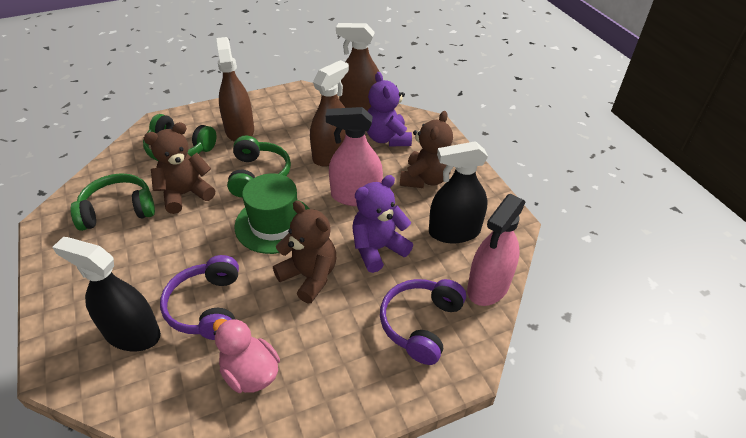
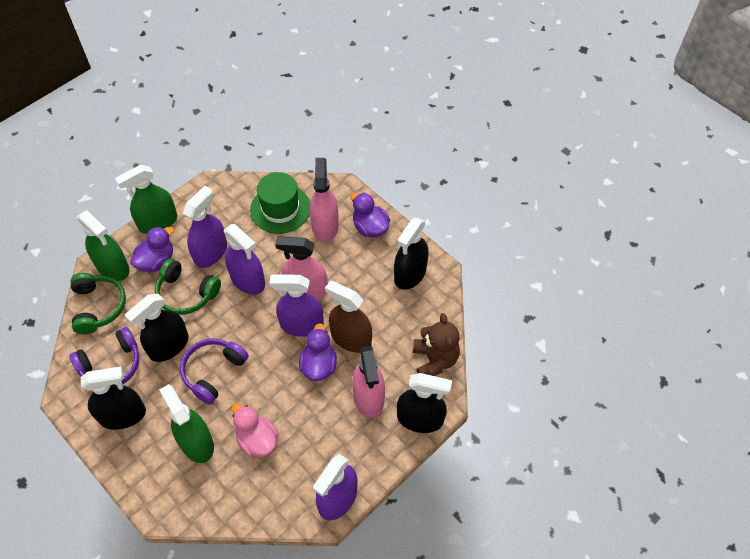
black spray bottle: [52,237,161,351] [429,141,488,244] = 2 -> [81,366,146,430] [125,294,189,362] [394,217,429,290] [397,373,452,433] = 4
brown spray bottle: [216,37,254,142] [310,60,349,167] [336,23,379,112] = 3 -> [325,281,372,353] = 1
brown teddy bear: [144,122,215,214] [273,200,336,303] [400,111,453,188] = 3 -> [413,313,460,376] = 1
green headphones: [70,173,155,231] [143,114,217,161] [227,135,291,197] = 3 -> [71,273,126,334] [155,259,221,315] = 2
green spray bottle: none = 0 -> [77,210,130,281] [115,165,177,234] [159,384,214,463] = 3
pink spray bottle: [326,107,383,206] [467,194,526,306] = 2 -> [275,236,328,300] [310,158,339,242] [352,346,385,418] = 3
purple duck: none = 0 -> [130,226,174,272] [299,323,337,381] [351,193,390,237] = 3
purple spray bottle: none = 0 -> [183,186,227,268] [224,224,265,295] [269,274,324,337] [313,454,358,521] = 4
purple teddy bear: [352,175,413,273] [367,72,412,147] = 2 -> none = 0

